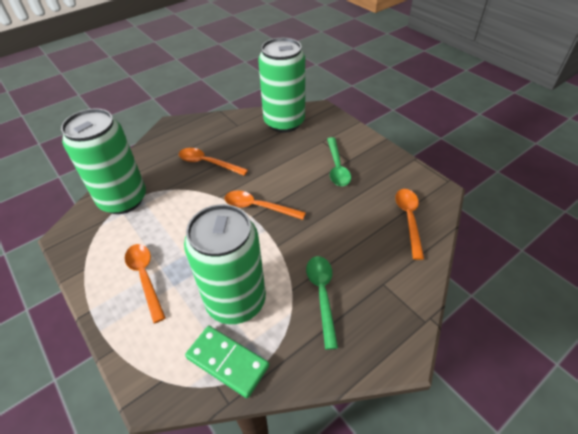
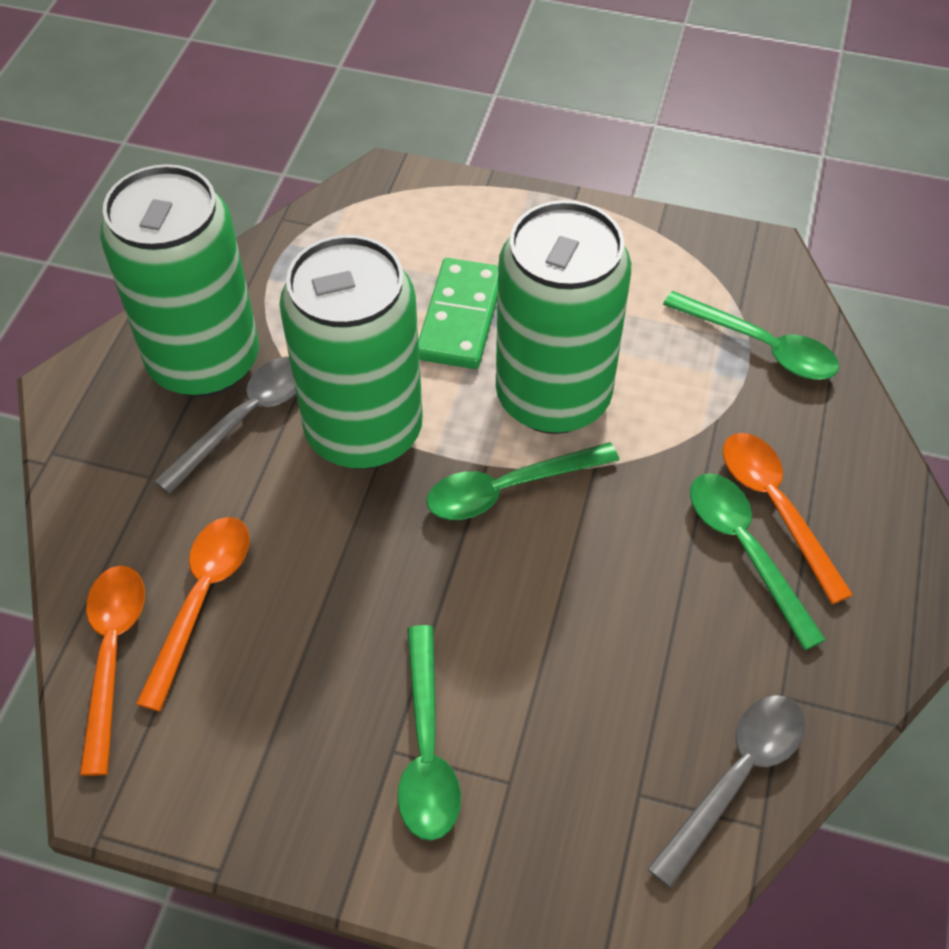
green spoon: [306,256,338,350] [327,137,351,186] = 2 -> [397,625,461,840] [427,442,619,520] [663,291,839,380] [690,473,826,650] = 4
grey spoon: none = 0 -> [154,356,296,494] [647,695,806,888] = 2
orange spoon: [125,244,166,323] [179,148,248,176] [224,190,306,220] [395,189,424,260] = 4 -> [80,565,145,776] [136,517,250,712] [723,433,853,604] = 3

